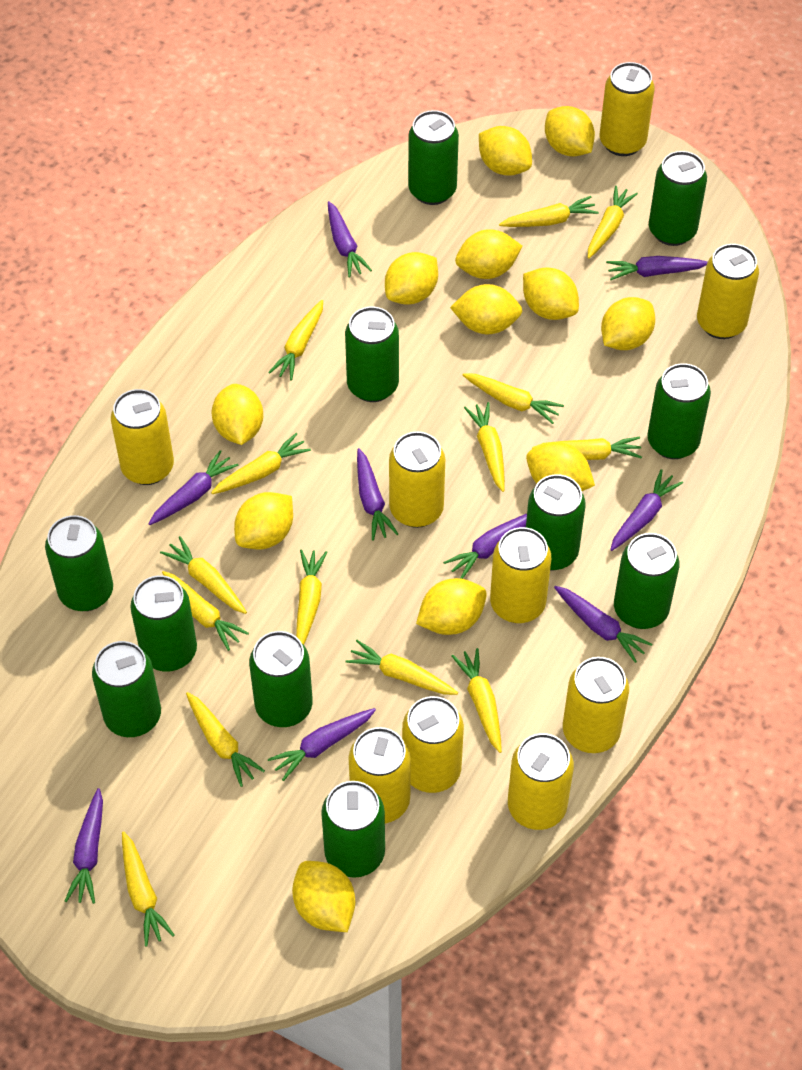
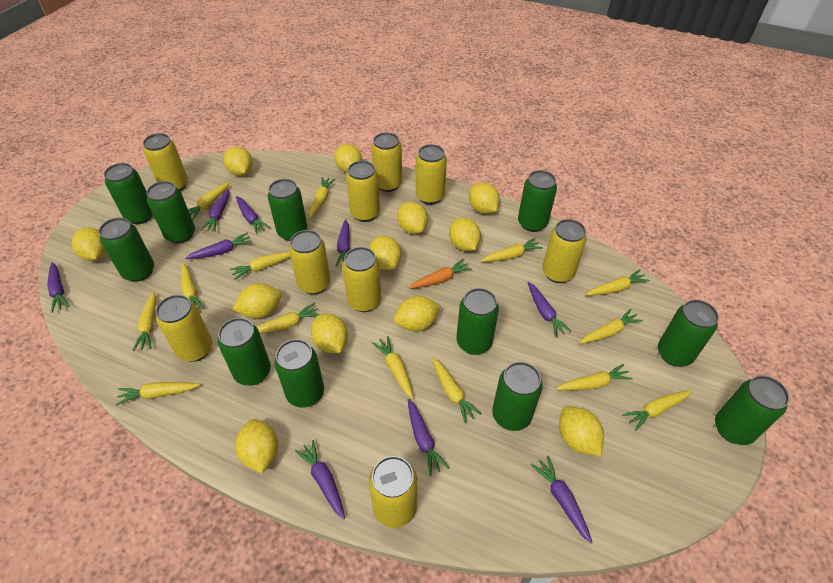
orange carrot: none = 0 -> [408,259,472,289] = 1

